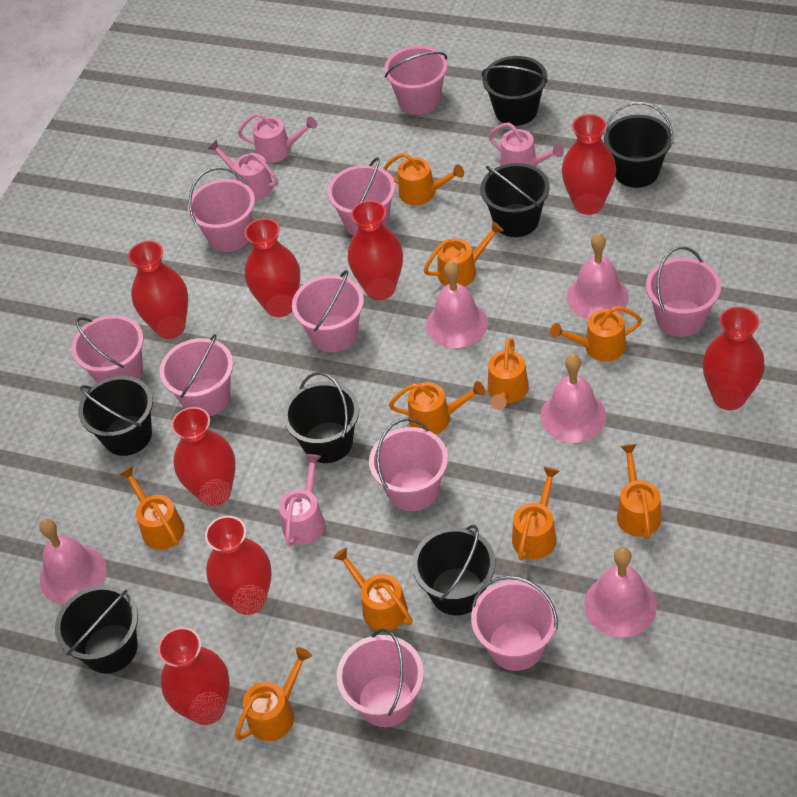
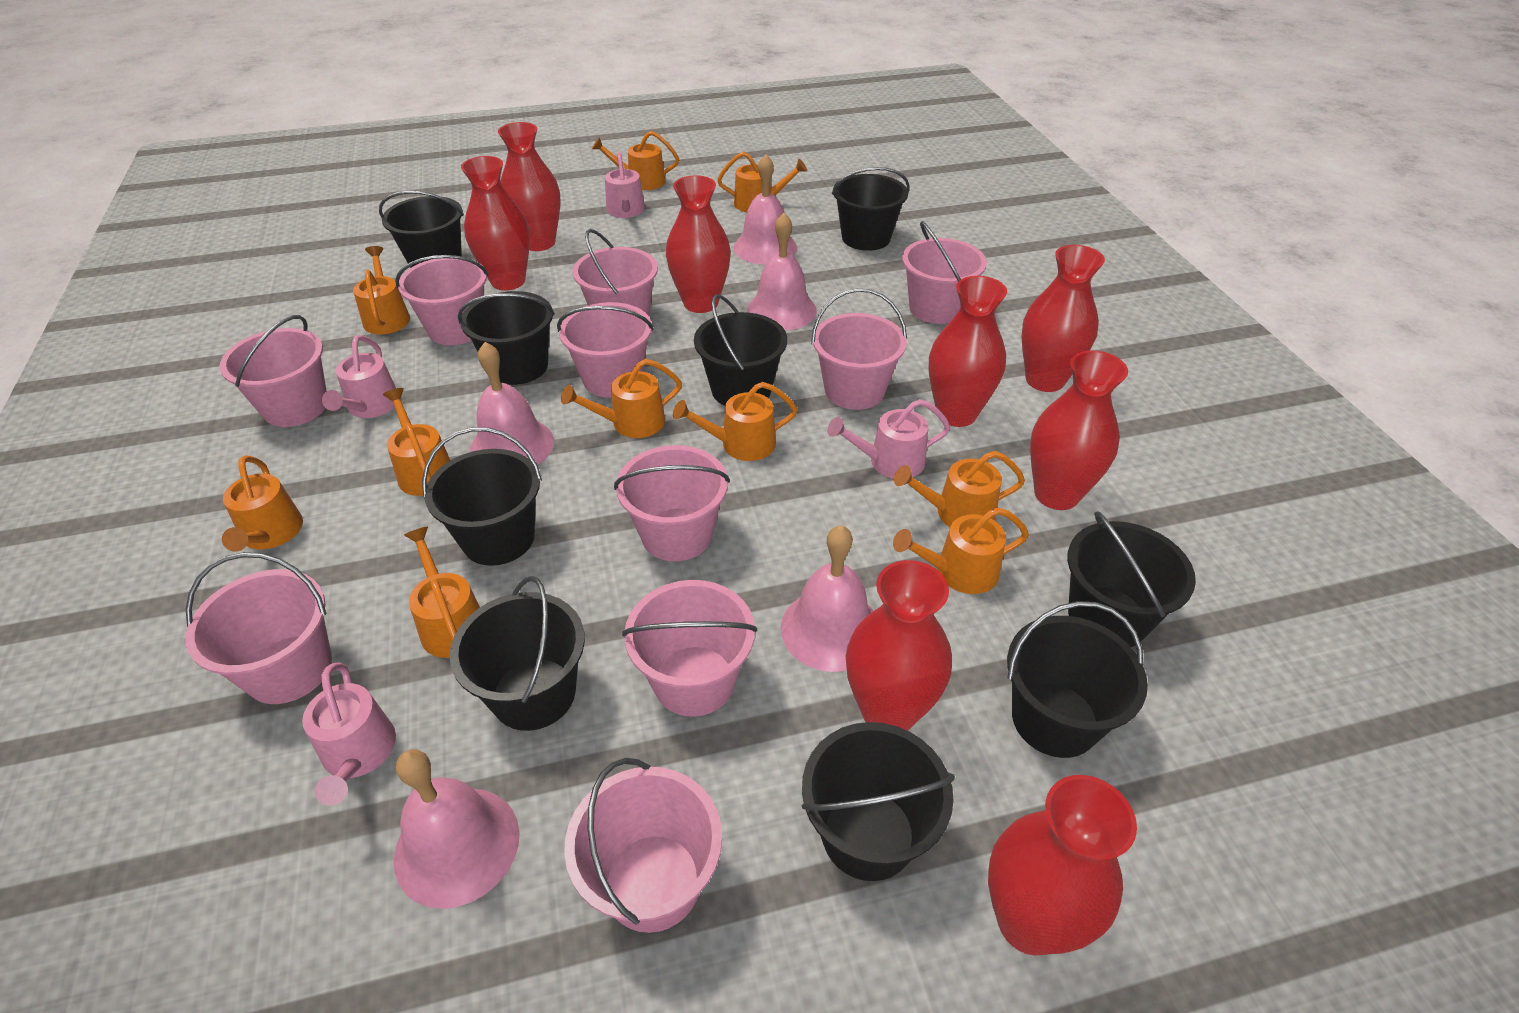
black bucket: [55,585,138,674] [78,376,153,456] [283,372,359,463] [412,525,495,615] [480,163,550,237] [482,56,548,126] [603,102,673,188] = 7 -> [379,191,464,268] [422,427,542,566] [450,576,585,731] [458,291,555,385] [694,294,787,406] [802,722,955,881] [832,167,910,251] [1007,601,1148,758] [1067,511,1196,647] = 9

